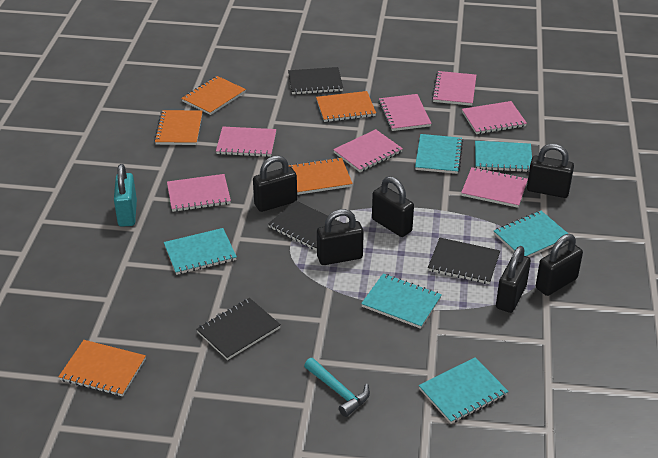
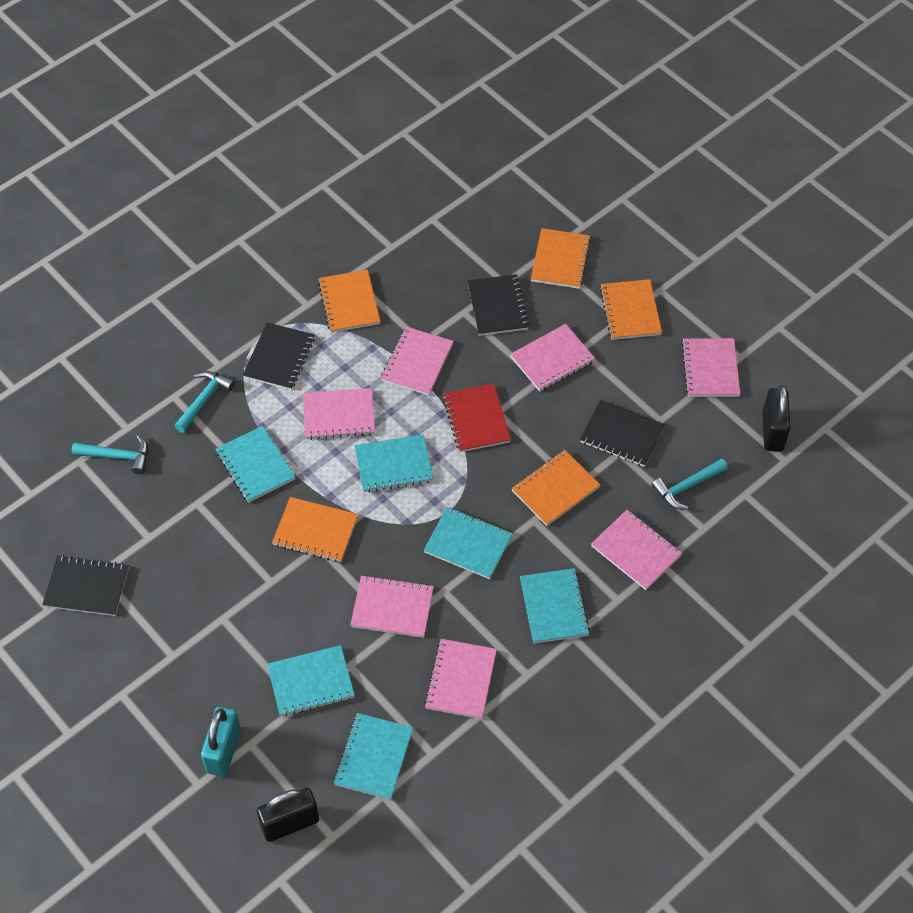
black padlock: [253,156,297,212] [317,209,364,265] [372,176,414,237] [496,246,531,313] [527,144,574,198] [536,234,583,296] = 6 -> [257,788,319,842] [763,386,790,452] = 2
red notebook: none = 0 -> [443,383,511,452] = 1
turquoise hammer: [304,358,370,417] = 1 -> [72,435,148,474] [174,371,235,433] [651,458,728,510] = 3

